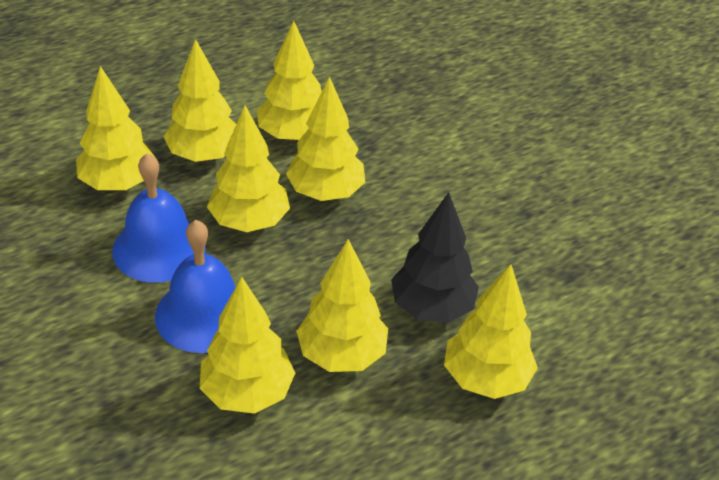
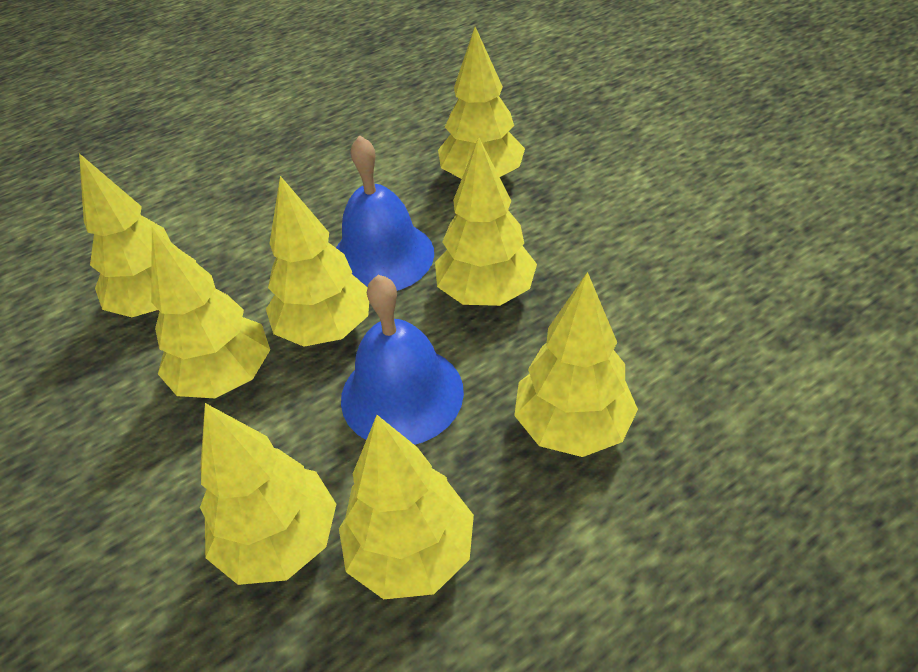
black tree: [391,192,479,323] = 1 -> none = 0

